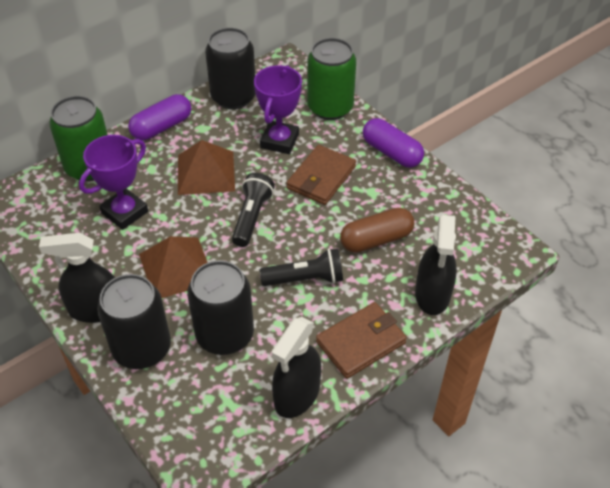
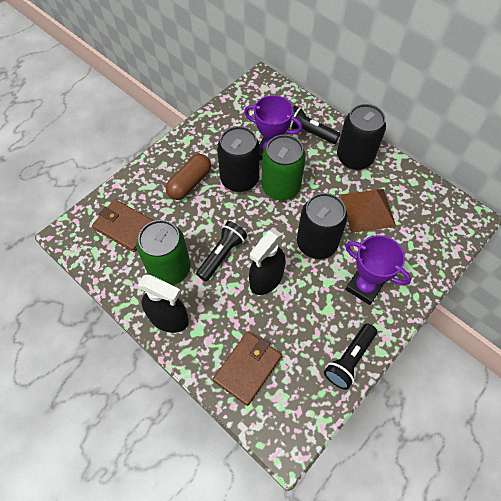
black flashlight: [232,173,275,247] [260,248,343,286] = 2 -> [196,221,247,281] [289,106,340,144] [324,323,377,390] = 3
black spray bottle: [39,233,115,323] [272,317,321,418] [415,215,457,315] = 3 -> [138,275,189,333] [249,229,286,295] = 2
brown pyramid: [139,236,208,298] [178,140,235,195] = 2 -> [340,189,396,233] = 1
purple capsule: [128,94,191,140] [363,118,424,168] = 2 -> none = 0

